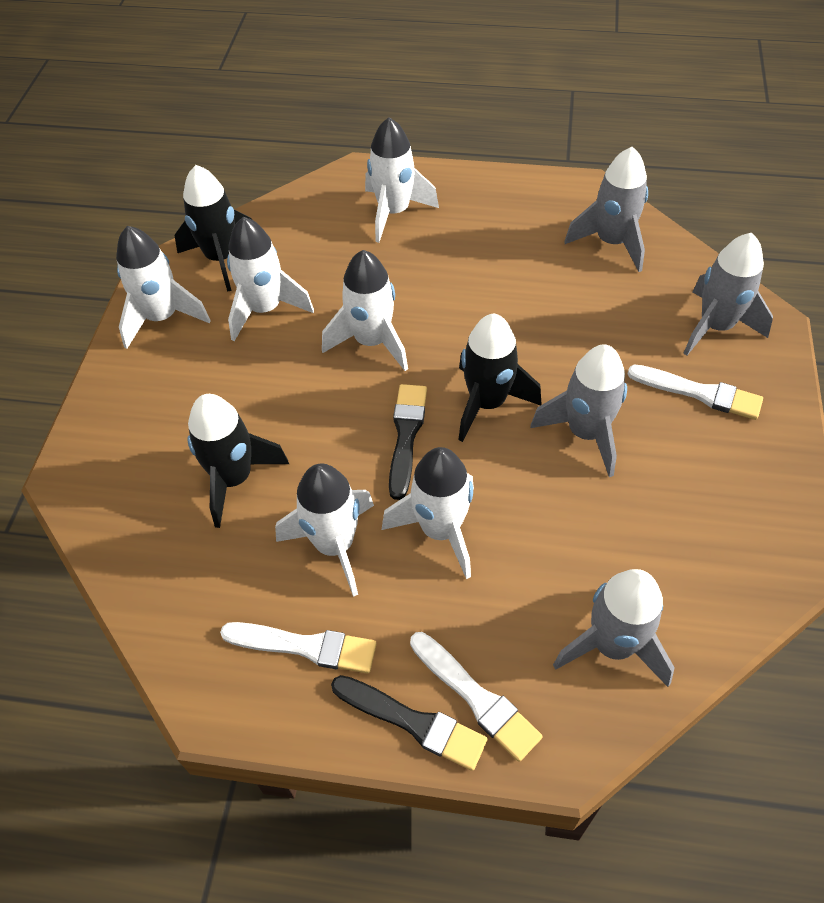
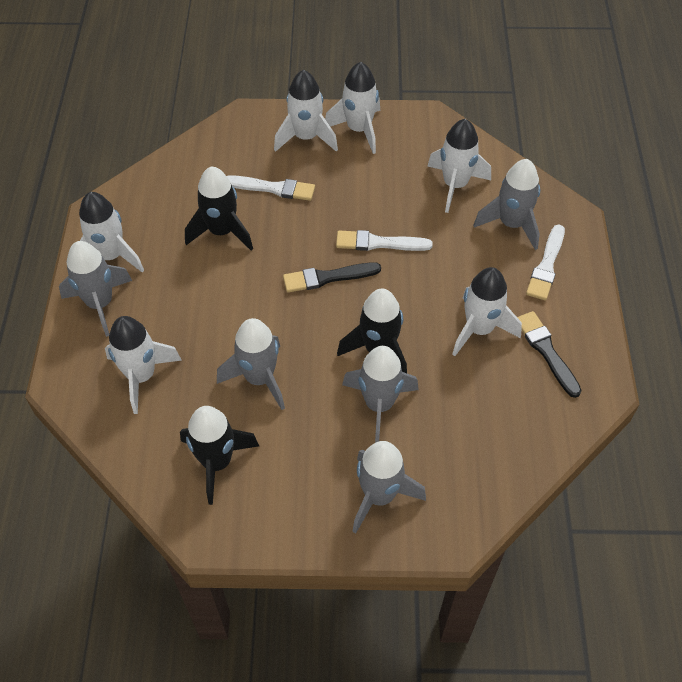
grey rocket: [530,344,627,477] [553,569,675,687] [564,147,648,272] [683,233,773,356] = 4 -> [59,241,132,337] [217,318,285,410] [342,346,419,443] [352,441,426,533] [473,159,540,250] = 5

